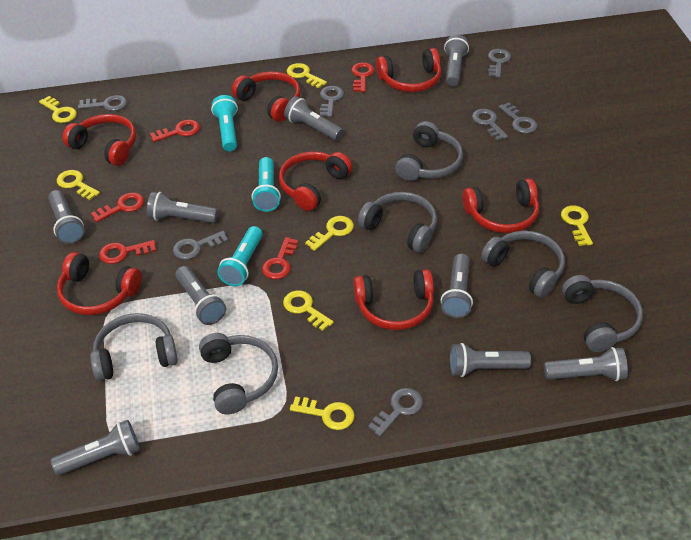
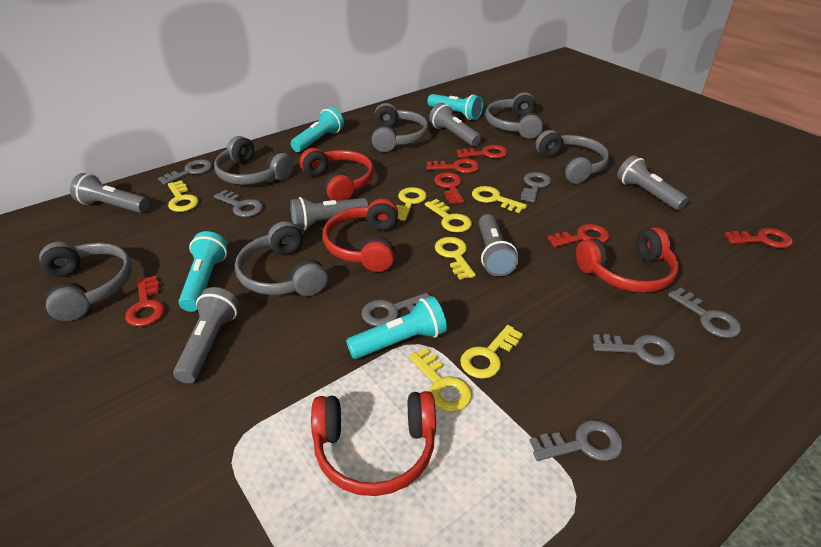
grey flashlight: [48,190,84,244] [51,420,140,475] [147,192,218,223] [176,266,226,325] [284,96,343,141] [441,254,473,318] [444,34,469,86] [450,343,531,377] [544,347,628,381] = 9 -> [70,173,149,213] [173,287,239,383] [290,197,369,230] [429,103,481,146] [479,214,518,276] [617,155,689,210] = 6
red headphones: [57,252,142,315] [63,114,136,166] [232,71,301,122] [279,151,352,211] [354,269,434,330] [376,48,441,92] [463,178,539,233] = 7 -> [300,148,374,201] [311,391,436,496] [323,198,398,272] [576,227,679,293] = 4
red key: [91,193,144,222] [99,240,156,264] [150,120,200,142] [262,237,298,279] [351,62,375,92] = 5 -> [125,276,165,327] [426,159,479,173] [434,172,464,204] [457,145,508,158] [548,224,610,247] [724,228,793,248] = 6
turquoise flashlight: [211,95,238,151] [217,226,263,286] [252,157,281,212] = 3 -> [179,231,228,312] [290,107,344,152] [346,296,447,359] [427,94,483,120] = 4

